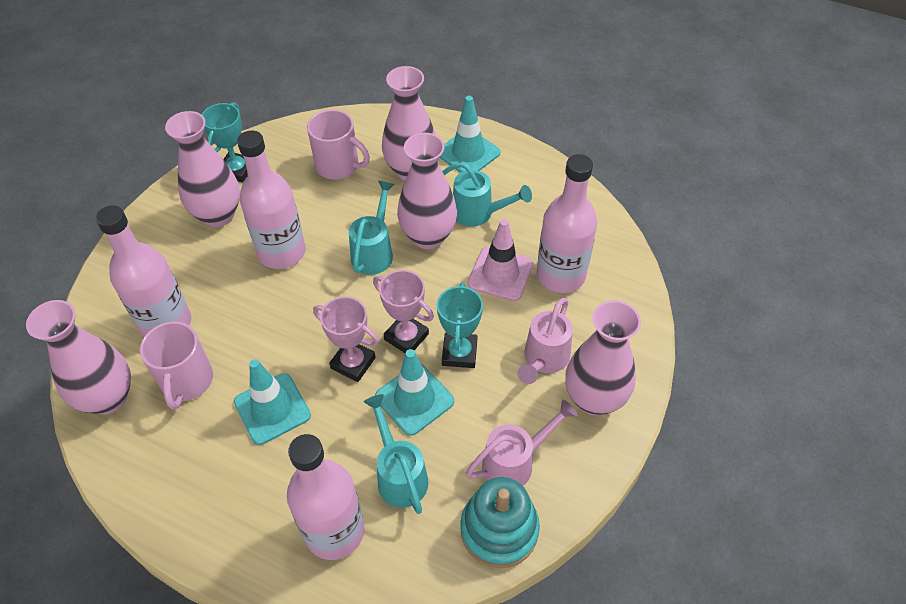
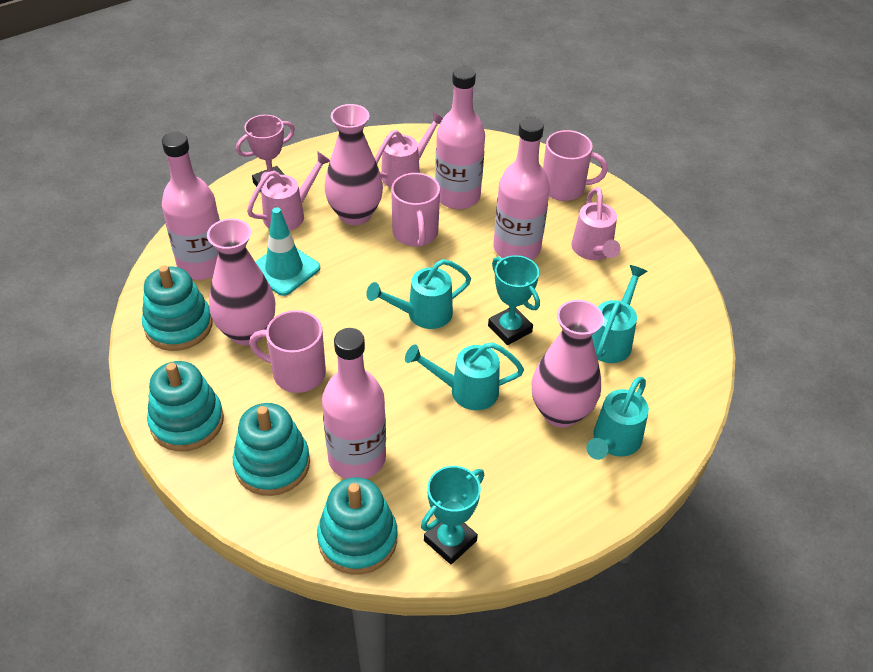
pink mug: [140,321,213,410] [307,110,370,180] = 2 -> [249,310,326,393] [391,173,440,247] [543,130,607,201] = 3
pink traffic cone: [468,219,533,301] = 1 -> none = 0
pink trophy: [313,296,379,382] [373,270,434,353] = 2 -> [236,115,295,192] = 1
pink vase: [26,300,131,414] [165,111,240,227] [382,66,436,181] [397,133,457,249] [565,300,641,415] = 5 -> [207,219,275,345] [325,104,383,225] [531,300,604,428] = 3
pink watering can: [466,400,577,486] [517,298,573,384] = 2 -> [247,151,330,231] [375,112,443,187] [571,187,621,260] = 3
turquoise stacking toy: [460,477,540,568] = 1 -> [142,265,213,351] [147,361,224,451] [233,403,310,496] [317,477,397,574] = 4
turquoise traffic cone: [234,359,311,445] [375,349,454,436] [440,96,500,173] = 3 -> [255,207,320,296] = 1
turquoise watering can: [349,181,395,275] [364,394,428,514] [442,162,532,227] = 3 -> [366,259,471,329] [405,342,524,410] [587,377,649,460] [592,265,648,363] = 4

